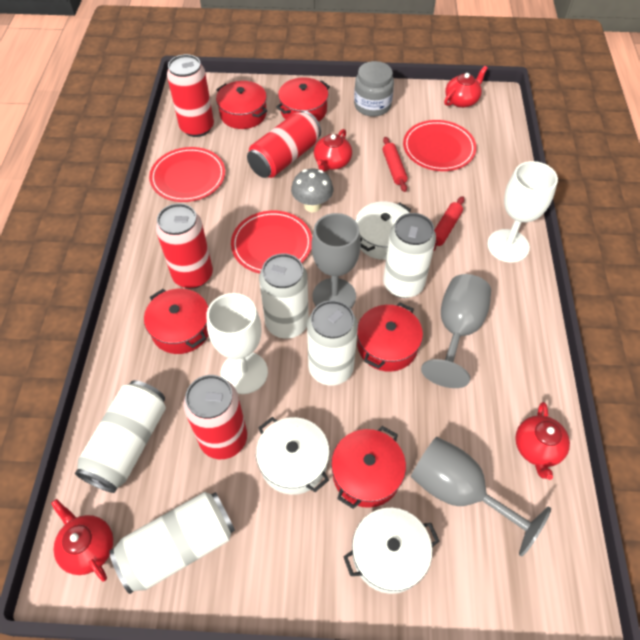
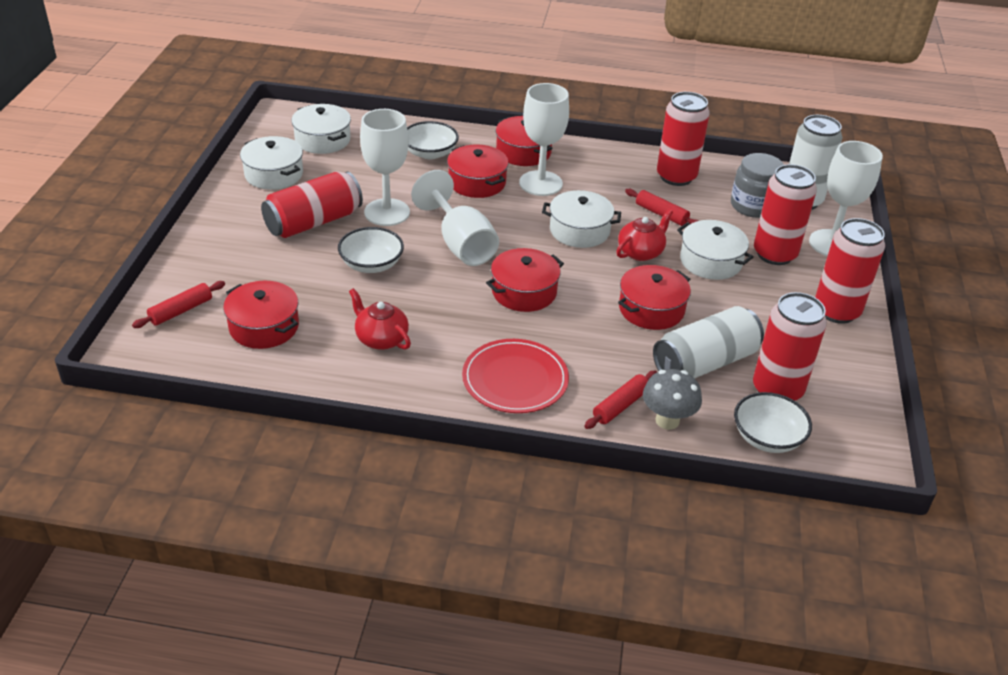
grey goblet: [312,213,361,308] [411,437,551,557] [421,274,491,388] = 3 -> none = 0
red can: [156,203,213,289] [167,54,214,137] [183,375,247,459] [247,111,321,178] = 4 -> [261,172,363,238] [657,92,710,186] [753,292,827,401] [754,164,817,265] [815,218,885,324] = 5
red plate: [149,147,225,202] [231,211,312,273] [403,120,476,171] = 3 -> [462,339,569,413] = 1
red rolling pin: [383,137,408,192] [433,196,464,252] = 2 -> [132,281,225,328] [584,371,657,429] [625,189,698,226] = 3
red teapot: [51,499,113,581] [314,129,352,172] [444,66,488,108] [515,402,570,480] = 4 -> [349,288,411,350] [616,209,673,261] = 2
white bowl: none = 0 -> [338,227,404,273] [407,121,459,159] [734,392,812,453] = 3
white can: [75,380,166,493] [109,492,235,594] [259,253,309,339] [307,300,358,386] [383,213,436,298] = 5 -> [653,306,764,379] [789,115,842,210] = 2
white goblet: [206,293,268,394] [487,161,558,263] = 2 -> [360,109,410,226] [411,170,499,266] [519,83,569,196] [809,141,883,256] = 4
white pot: [256,417,330,495] [343,508,439,594] [355,202,411,260] = 3 -> [240,136,303,190] [291,104,351,154] [542,190,621,248] [677,220,754,280] = 4

